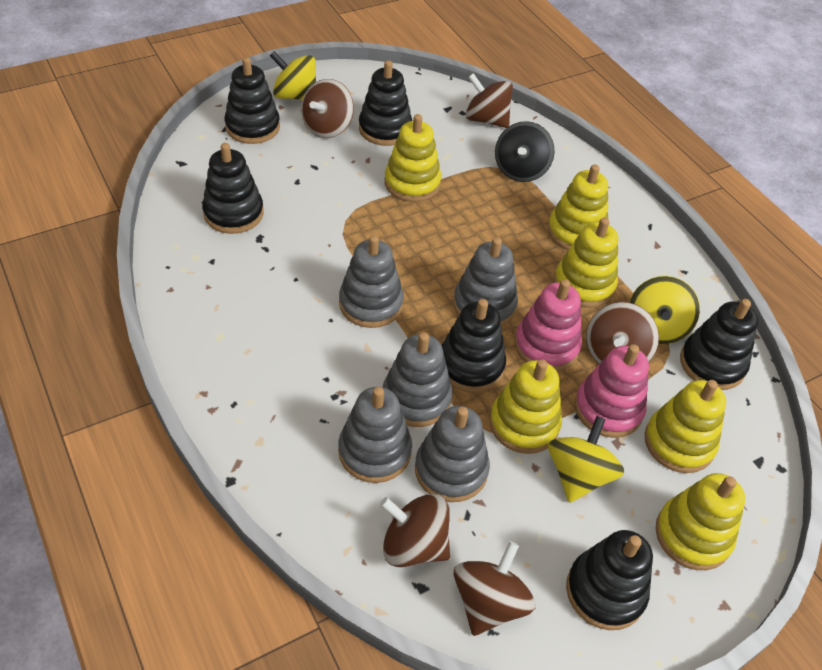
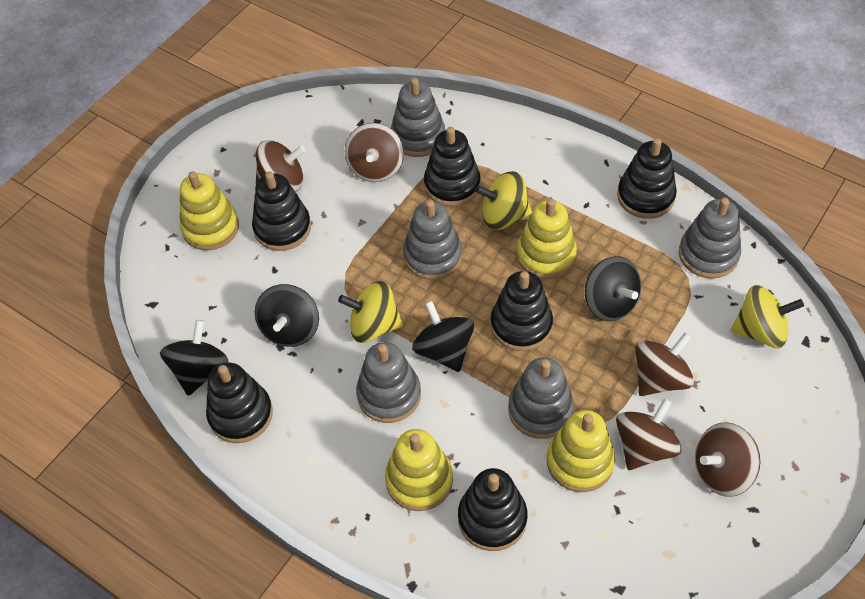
black spinning top: [495,121,555,182] = 1 -> [160,320,228,396] [255,284,319,347] [412,301,474,372] [585,256,641,321] = 4
pink stacking toy: [514,279,582,371] [575,344,649,438] = 2 -> none = 0
yellow stacking toy: [384,114,441,202] [490,359,562,454] [548,164,608,251] [554,218,618,308] [645,380,726,473] [656,473,745,570] = 6 -> [180,171,239,250] [385,429,453,511] [517,199,577,279] [547,410,615,492] = 4

